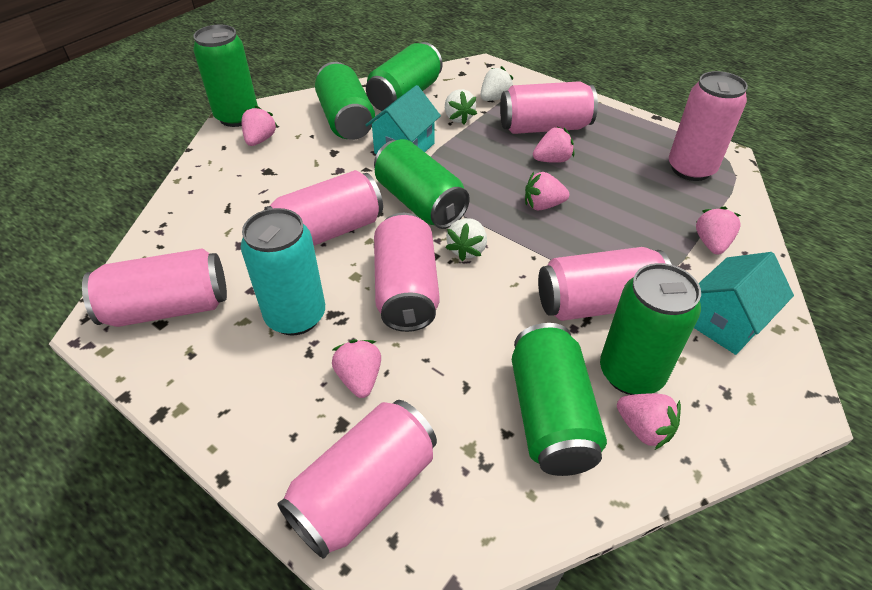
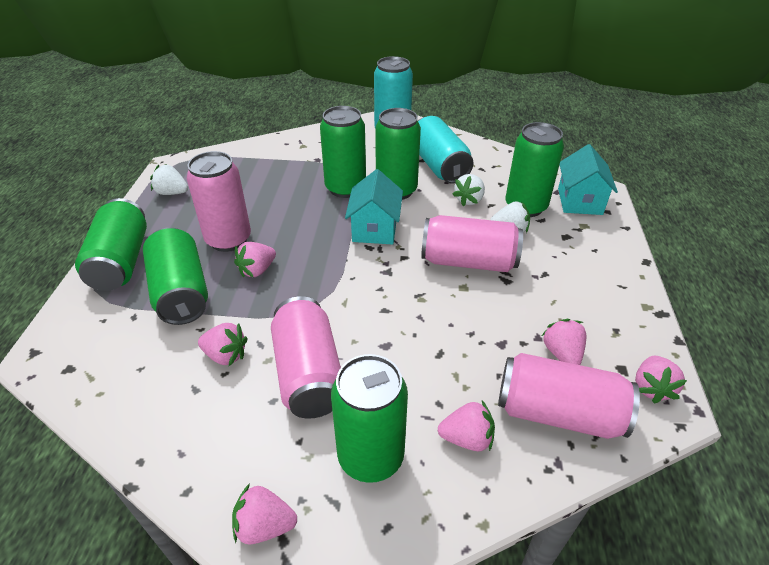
pink can: [82,248,227,327] [264,170,383,245] [277,400,437,559] [374,213,440,332] [500,81,598,134] [538,247,672,321] [669,71,748,181] = 7 -> [187,151,251,252] [271,296,341,419] [421,215,523,272] [498,353,640,439] = 4
turquoise can: [241,208,325,336] = 1 -> [374,56,413,128] [418,116,474,183] = 2

